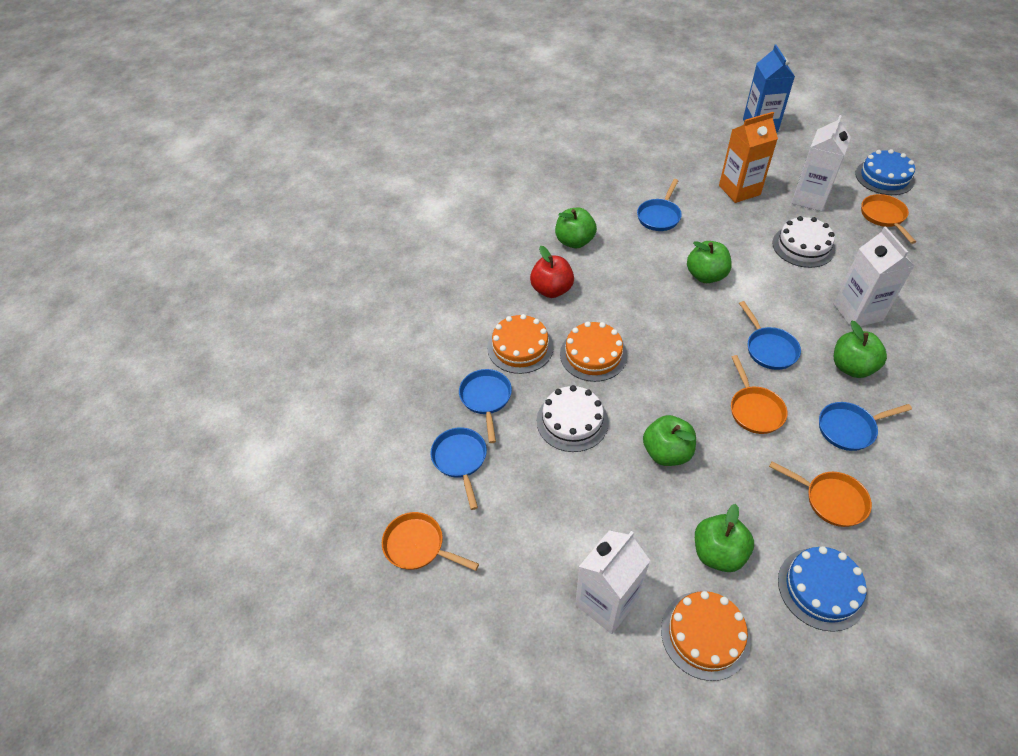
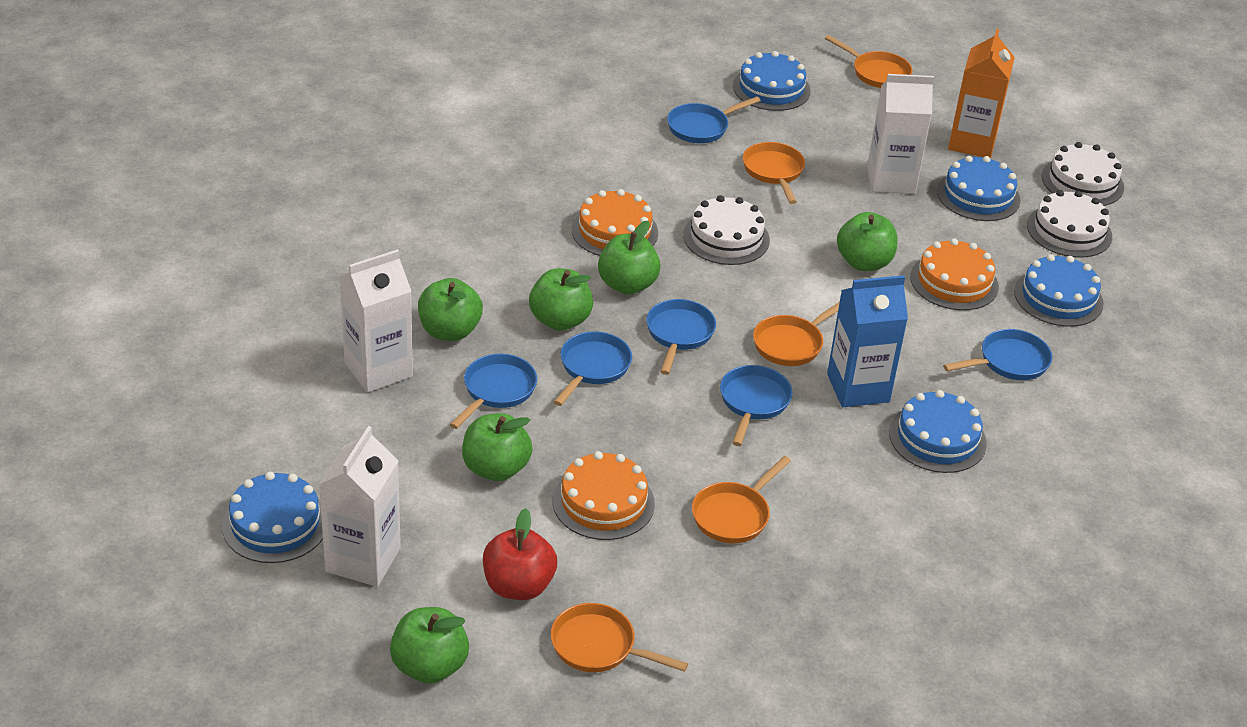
blue cake: [778,546,867,632] [855,149,915,195] = 2 -> [222,472,323,563] [733,51,811,111] [889,390,987,473] [937,156,1020,221] [1014,254,1104,327] = 5
blue pan: [430,427,487,510] [459,369,512,443] [637,179,682,231] [739,301,801,370] [819,402,912,451] = 5 -> [450,354,537,429] [554,331,632,406] [646,299,716,375] [667,96,761,143] [720,365,793,446] [943,329,1052,380] = 6
green apple: [555,208,597,248] [643,415,696,466] [687,241,732,283] [695,504,754,572] [834,321,887,378] = 5 -> [390,607,469,684] [418,278,483,341] [462,413,532,481] [529,268,593,331] [598,221,661,295] [837,212,898,271] = 6
orange pan: [382,512,479,571] [731,355,787,434] [769,461,872,527] [861,194,916,244] = 4 -> [551,603,688,672] [692,456,791,543] [743,142,805,204] [753,302,840,366] [825,35,912,88] = 5
white cake: [537,385,609,452] [772,216,835,268] = 2 -> [683,195,770,265] [1027,190,1112,258] [1042,142,1124,206] = 3

